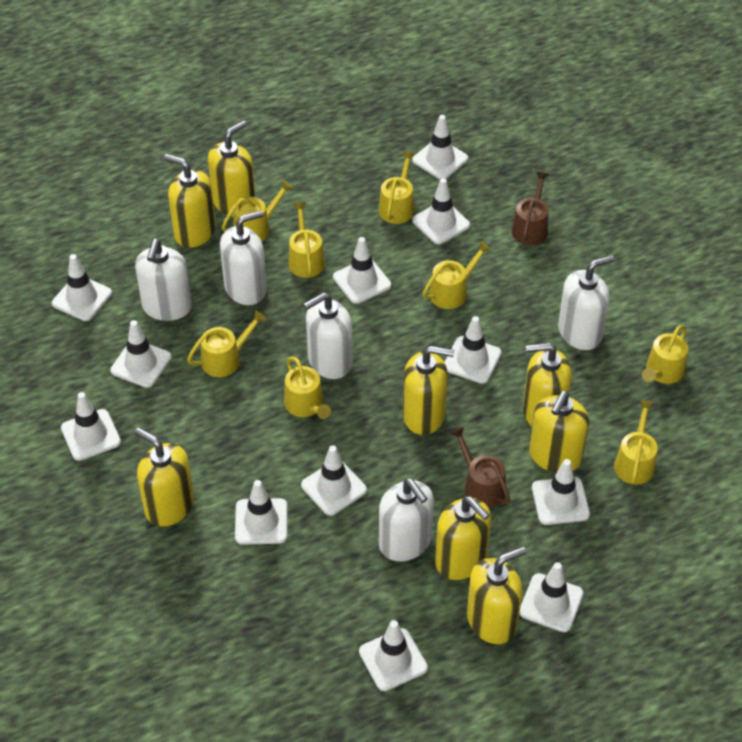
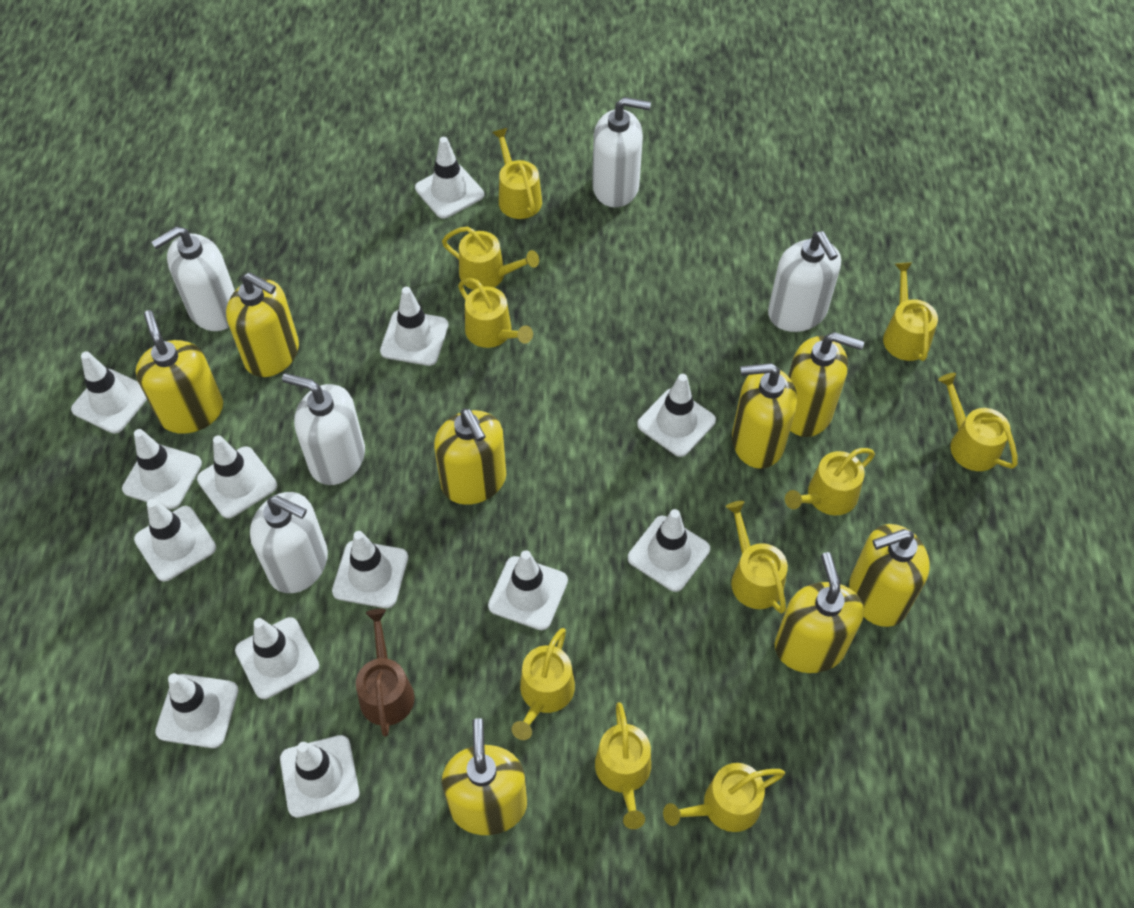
brown watering can: [450,427,510,508] [512,172,549,245] = 2 -> [356,609,415,737] = 1
white traffic cone: [52,254,112,321] [61,392,121,461] [110,320,172,388] [235,480,288,545] [301,445,367,516] [333,237,391,304] [359,620,428,691] [412,115,468,179] [412,178,470,244] [444,316,501,384] [520,562,584,632] [532,459,590,525] = 12 -> [71,352,147,434] [122,429,202,509] [134,499,216,581] [155,673,239,748] [197,435,277,518] [235,617,319,699] [280,735,359,818] [332,531,408,608] [380,287,448,366] [415,137,484,219] [488,550,568,630] [628,509,710,592] [637,374,716,457] = 13
yellow watering can: [187,311,266,377] [222,180,293,241] [284,357,331,419] [288,202,325,278] [379,151,415,224] [422,242,491,309] [614,400,658,485] [642,325,688,384] = 8 -> [442,227,539,290] [458,278,533,348] [492,128,542,219] [512,628,575,740] [595,702,651,829] [663,763,785,832] [726,501,788,614] [785,448,875,516] [883,262,938,361] [938,373,1018,471] = 10

